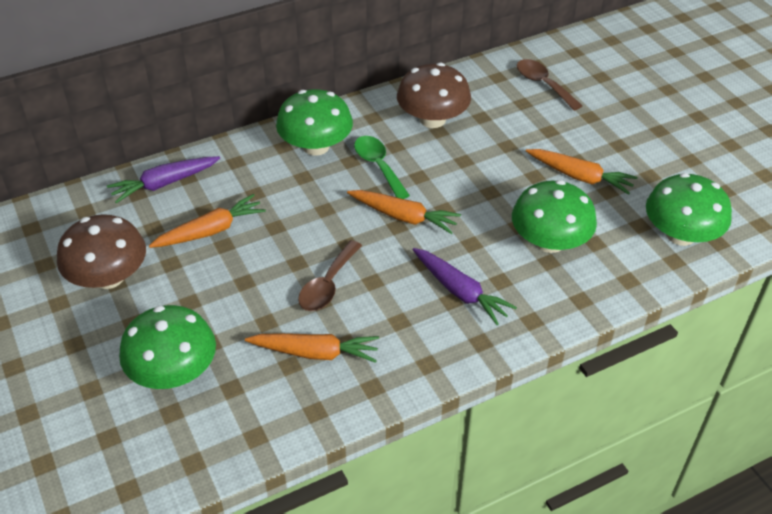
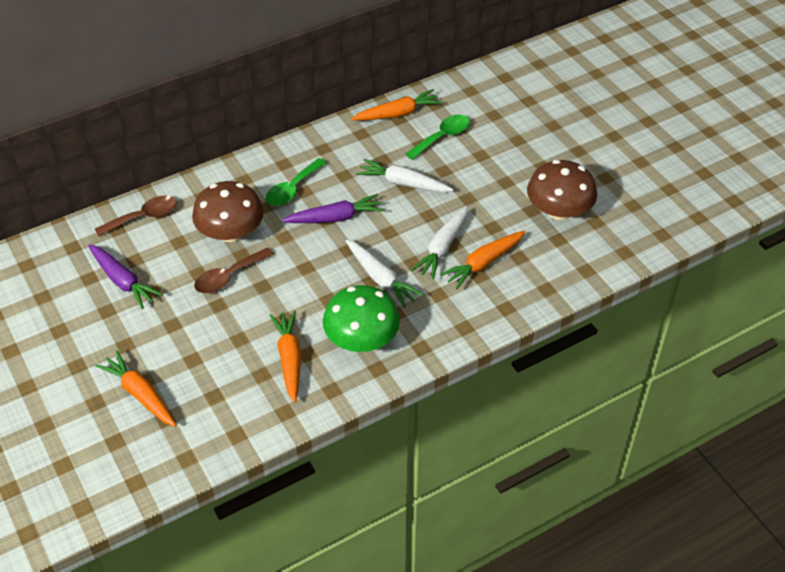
green mushroom: [119,305,216,389] [276,89,353,156] [512,180,597,253] [646,173,732,246] = 4 -> [323,285,400,352] = 1
green spoon: [354,136,410,199] = 1 -> [266,158,327,206] [406,114,470,160] = 2
white carrot: none = 0 -> [345,239,423,308] [356,159,453,192] [411,206,468,279] = 3

